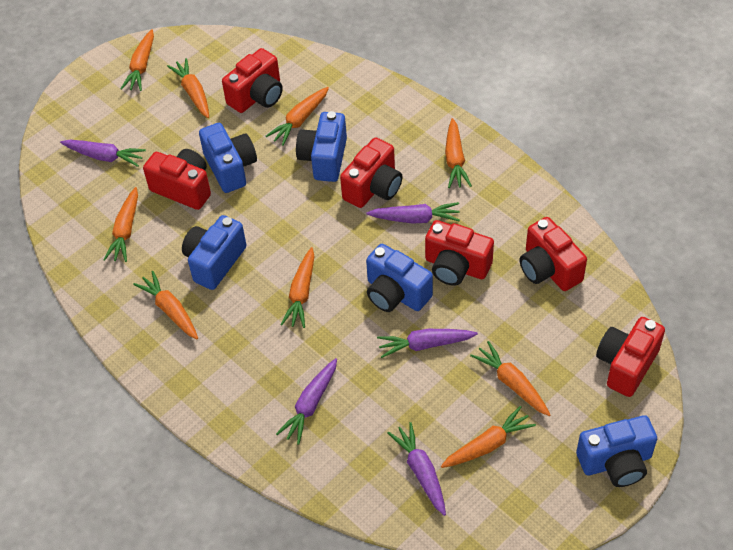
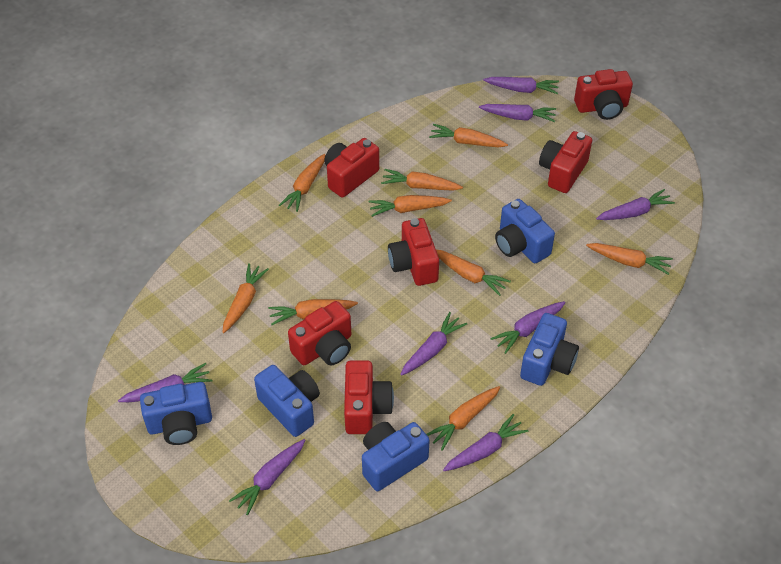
purple carrot: [60,140,146,167] [276,358,337,445] [367,202,460,224] [377,329,478,358] [387,422,446,516] = 5 -> [118,363,212,402] [229,439,305,515] [400,312,467,376] [443,414,528,471] [479,104,556,122] [483,77,559,94] [490,301,565,354] [596,189,675,220] = 8

